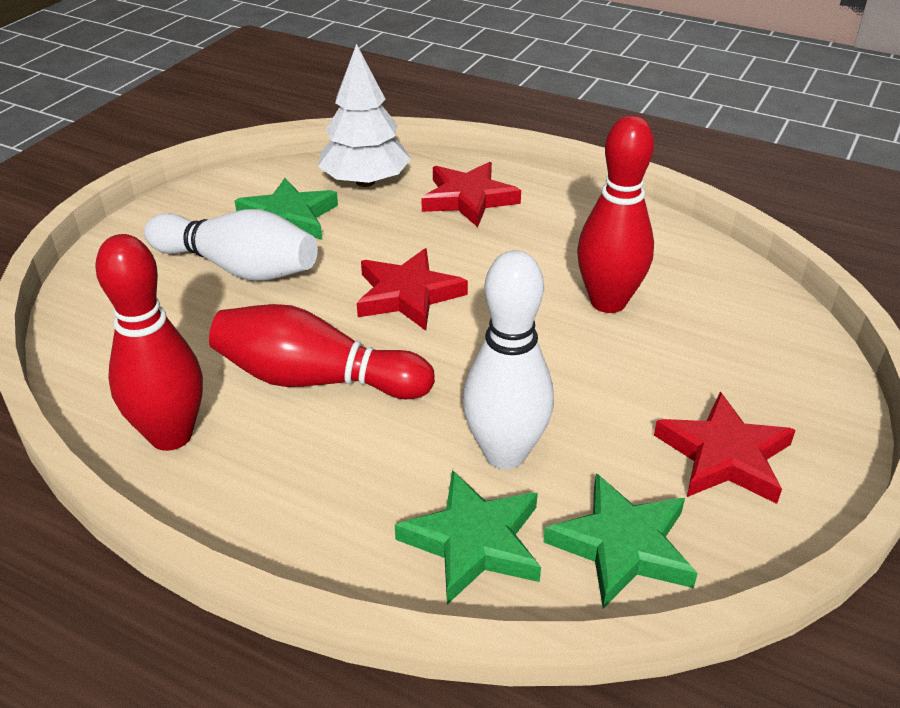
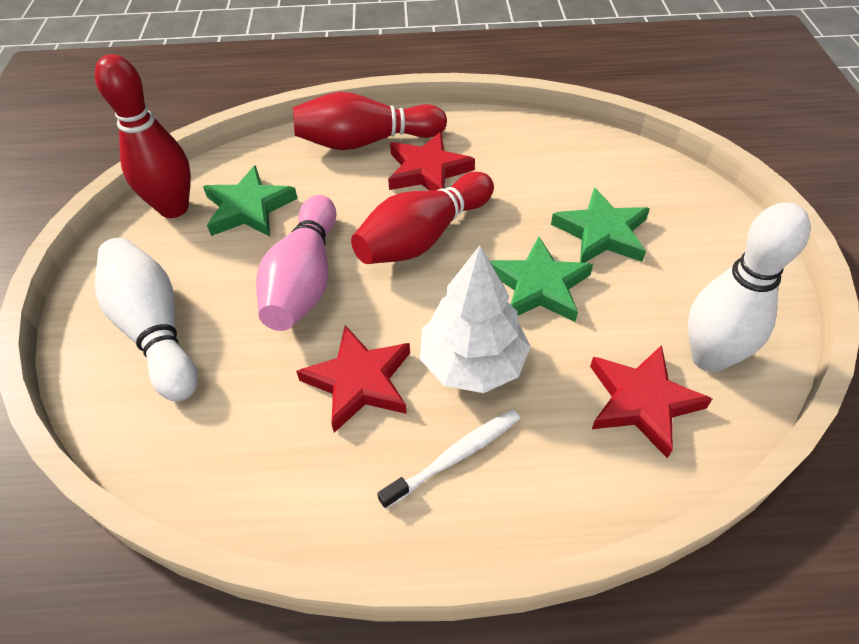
pink bowling pin: none = 0 -> [256,195,337,331] = 1
white toothbrush: none = 0 -> [377,409,520,509] = 1

